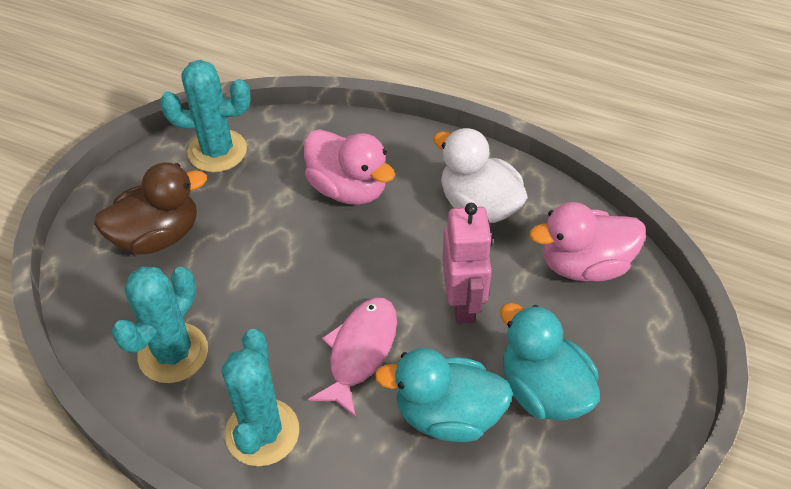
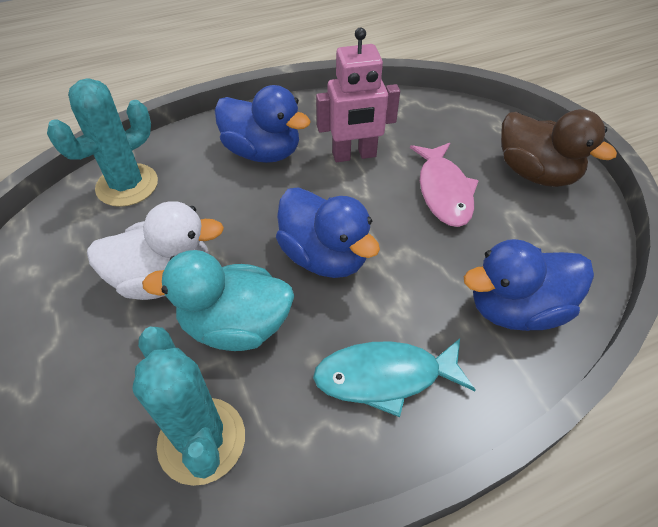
blue duck: none = 0 -> [215,85,311,163] [276,187,380,278] [464,239,594,331] = 3
pink duck: [304,129,395,205] [529,202,646,281] = 2 -> none = 0
turquoise cactus: [111,266,208,383] [160,60,251,172] [221,329,299,466] = 3 -> [47,79,158,207] [132,327,245,486] = 2
turquoise duck: [374,348,513,442] [500,303,600,421] = 2 -> [142,250,294,351] = 1
turquoise fish: none = 0 -> [313,338,476,417] = 1

